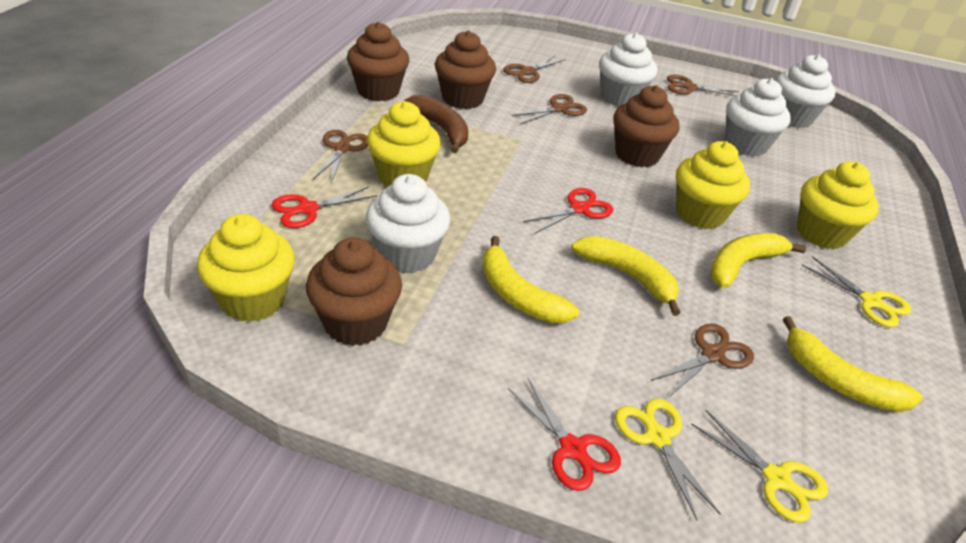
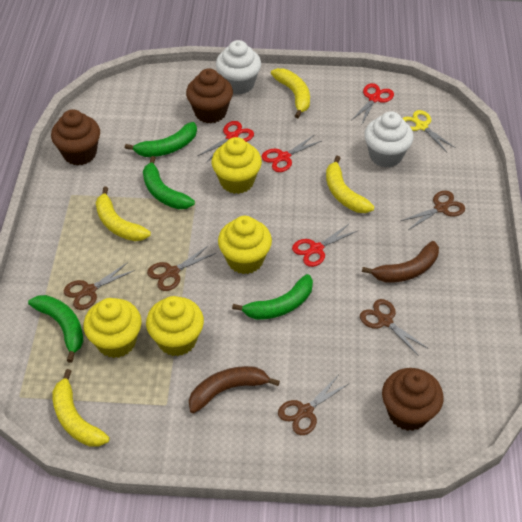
brown banana: [404,95,469,153] = 1 -> [189,366,280,413] [362,241,439,283] = 2
brown cupcake: [306,237,402,346] [347,22,409,101] [435,30,496,109] [613,85,679,167] = 4 -> [51,109,100,165] [186,68,233,123] [382,368,443,431] = 3
green banana: none = 0 -> [28,295,83,363] [125,122,197,157] [143,156,195,209] [232,274,313,320] = 4
red scissors: [271,187,377,228] [508,377,621,491] [523,188,613,233] = 3 -> [198,121,254,163] [262,135,322,172] [292,223,357,267] [352,83,394,124] = 4
white cupcake: [366,174,450,273] [599,33,657,107] [725,78,791,156] [775,54,836,128] = 4 -> [216,40,261,94] [364,111,413,168] = 2
yellow scissors: [615,398,721,520] [691,410,828,523] [802,256,911,328] = 3 -> [403,110,456,152] = 1

